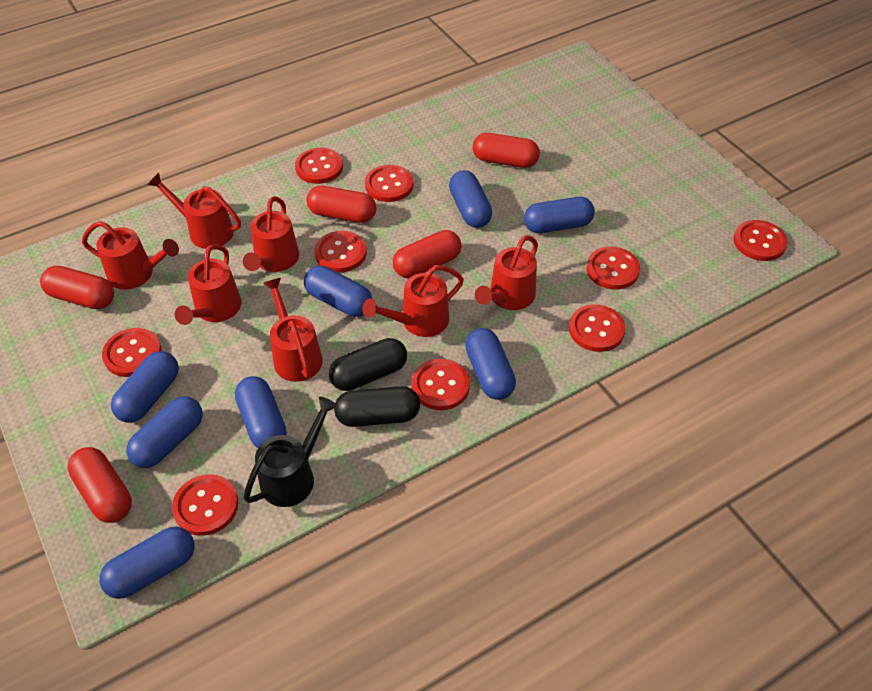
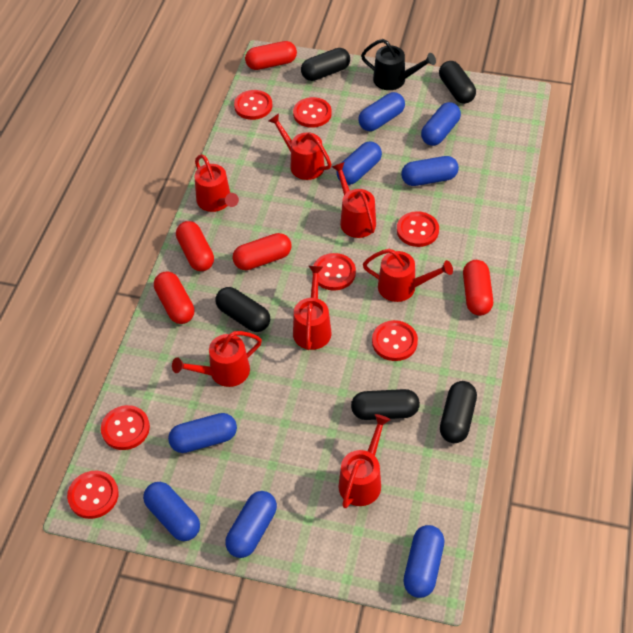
black capsule: [329,338,407,391] [334,386,420,427] = 2 -> [215,287,270,332] [301,48,350,81] [351,389,420,420] [439,61,476,104] [440,381,477,443] = 5
red button: [102,328,162,377] [172,474,238,536] [295,148,343,184] [315,231,367,273] [365,165,413,202] [412,359,470,410] [569,304,626,352] [586,247,640,290] [734,220,788,261] = 9 -> [67,470,119,519] [101,405,150,450] [234,90,272,120] [293,97,332,128] [312,253,356,291] [372,320,418,361] [397,211,439,247] = 7

